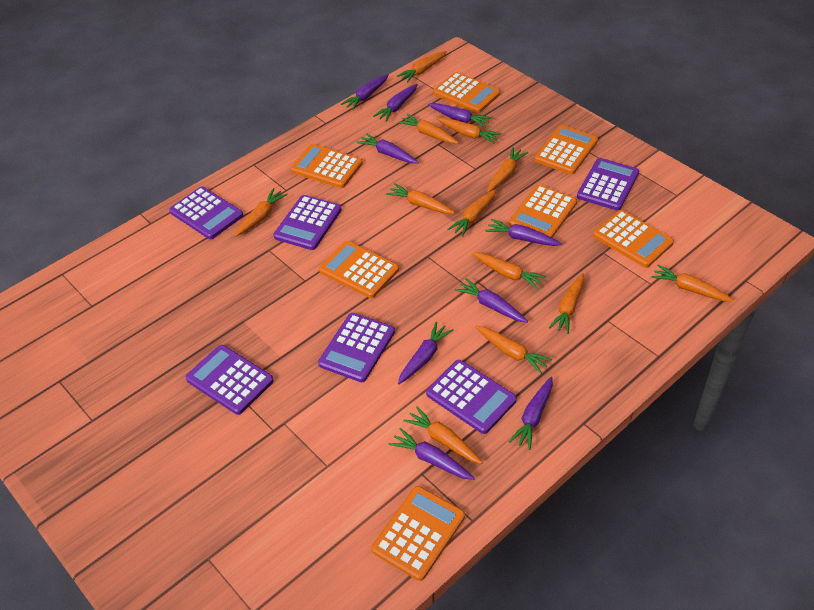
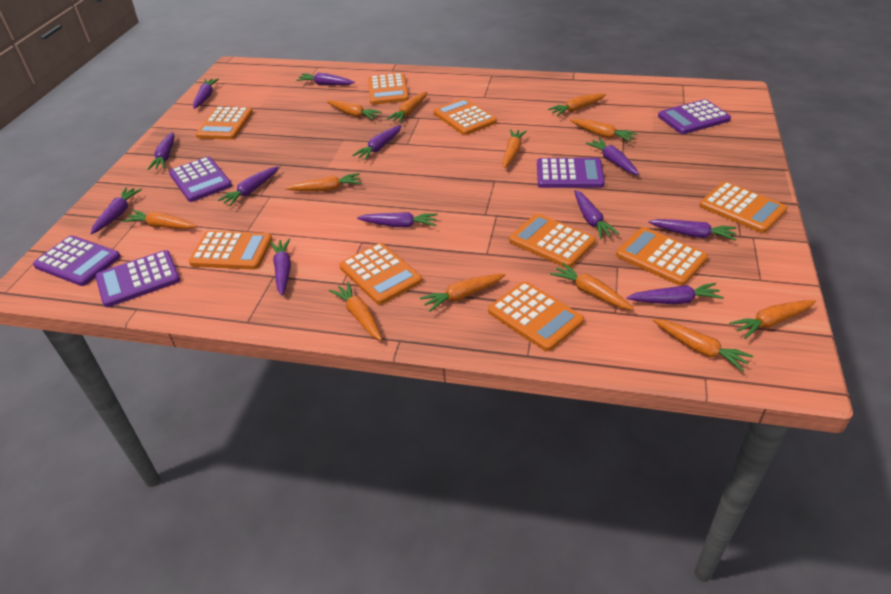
orange calculator: [291,144,363,188] [319,241,399,298] [371,486,465,581] [433,72,500,113] [509,185,577,238] [534,125,598,174] [593,210,674,268] = 7 -> [189,231,272,270] [196,106,253,140] [339,243,422,305] [368,73,409,105] [433,98,497,135] [488,281,584,351] [509,214,596,267] [616,227,708,286] [700,182,787,233] = 9
purple calculator: [169,186,243,239] [186,345,274,415] [273,195,342,250] [318,313,395,382] [426,360,517,434] [577,158,639,211] = 6 -> [33,235,121,286] [95,250,180,307] [169,157,232,202] [537,158,605,188] [658,99,731,134] = 5
purple carrot: [341,74,389,110] [357,133,419,163] [373,84,418,122] [388,428,475,480] [398,322,454,384] [428,103,492,128] [455,278,528,323] [485,219,562,246] [509,377,553,450] = 9 -> [91,187,142,234] [147,132,175,170] [193,78,219,109] [218,166,279,206] [270,238,291,296] [296,73,355,85] [352,125,402,160] [357,212,438,227] [574,190,619,239] [586,138,639,175] [626,283,724,304] [648,219,736,241] = 12

